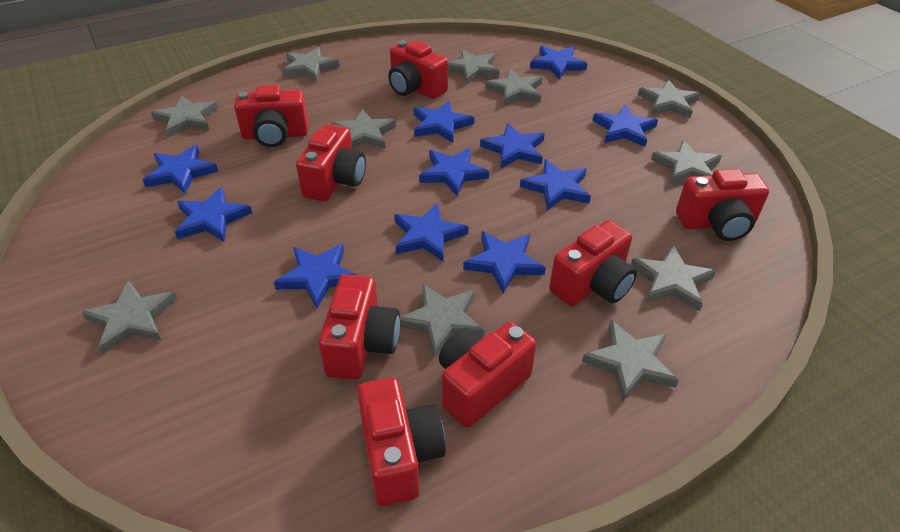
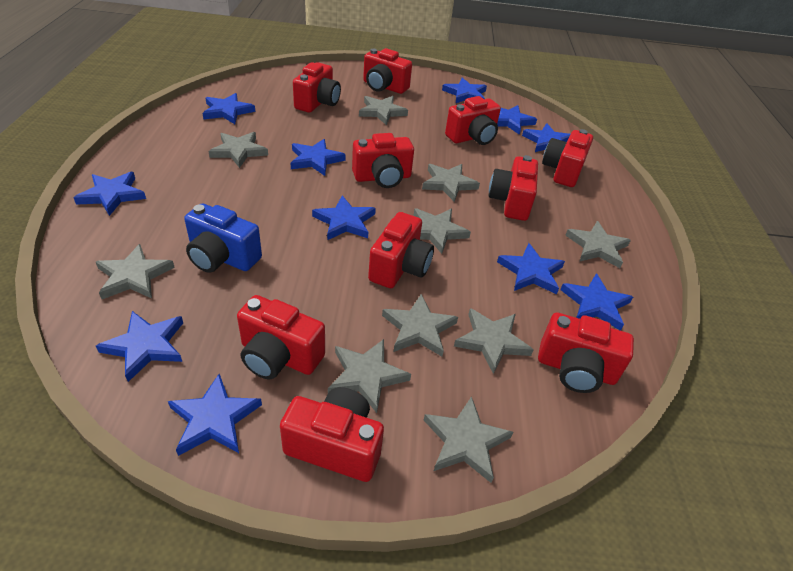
blue camera: none = 0 -> [184,203,262,273] = 1
grey star: [82,280,177,355] [151,96,218,137] [282,47,339,82] [331,109,396,149] [400,284,485,357] [448,49,499,84] [485,69,543,106] [582,320,679,401] [631,245,716,311] [638,80,701,118] [651,140,722,185] = 11 -> [96,244,175,299] [208,132,268,168] [328,339,411,413] [359,96,408,125] [382,294,458,357] [414,209,471,254] [422,164,480,202] [424,396,513,483] [454,308,534,374] [565,221,631,268] = 10
red camera: [234,85,308,147] [296,124,366,201] [319,274,400,380] [357,377,446,506] [388,40,448,99] [439,322,537,428] [549,220,637,306] [676,169,769,241] = 8 -> [237,295,325,380] [280,387,384,482] [293,62,341,113] [352,133,414,188] [363,48,412,94] [368,212,434,288] [445,96,501,145] [489,155,538,221] [538,312,634,393] [542,129,593,187] = 10

